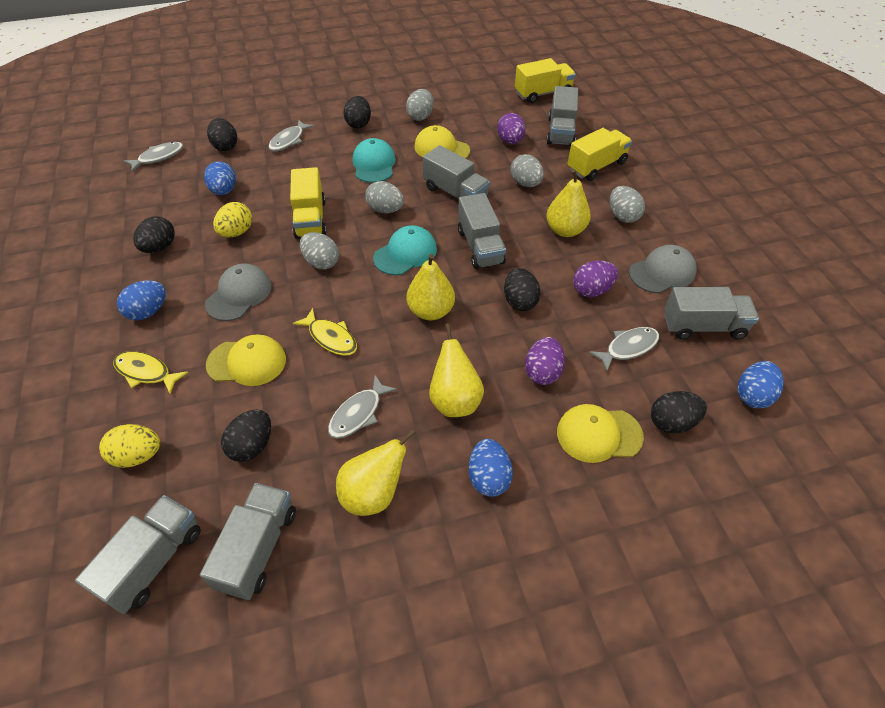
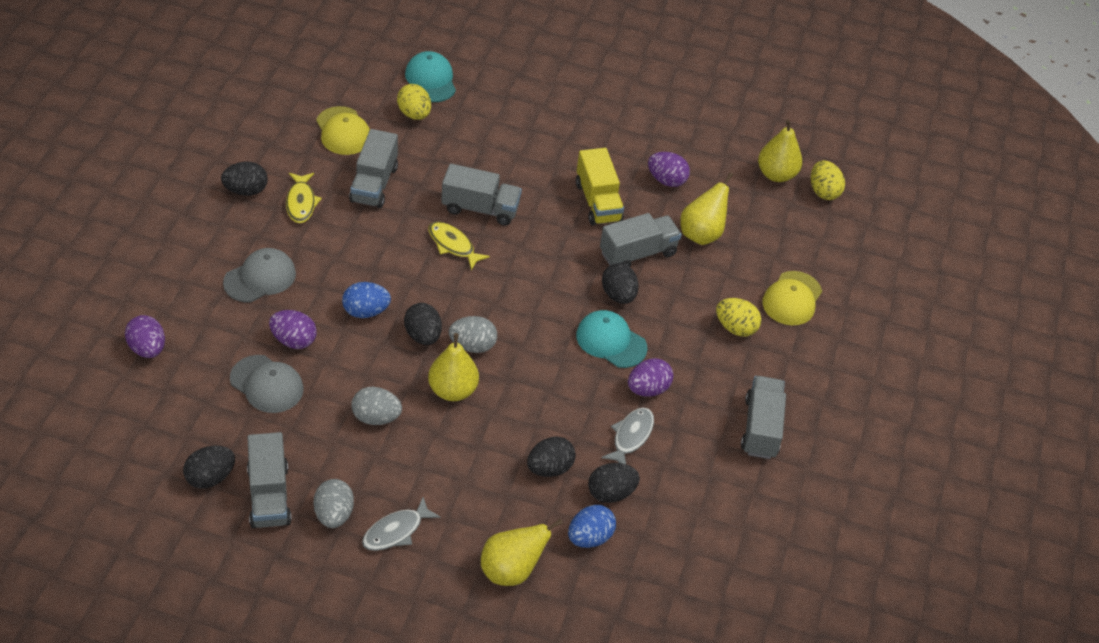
blue egg: [117,280,166,321] [204,161,236,195] [468,439,513,497] [737,361,784,409] = 4 -> [342,282,391,318] [568,505,616,548] = 2
grey egg: [300,232,339,270] [365,181,404,213] [406,89,434,121] [510,154,544,187] [610,186,645,223] = 5 -> [313,479,354,528] [351,387,402,425] [449,316,497,353] = 3
grey fish: [124,142,183,172] [268,120,315,152] [328,375,397,439] [589,327,660,372] = 4 -> [362,497,441,551] [601,408,654,464] = 2
grey truck: [75,495,201,614] [200,483,296,600] [423,145,490,199] [458,193,506,269] [546,86,578,146] [664,287,759,340] = 6 -> [247,432,292,528] [349,129,398,208] [441,164,522,226] [600,213,682,267] [741,376,786,459] = 5
purple egg: [497,113,525,144] [525,337,565,385] [573,261,618,297] = 3 -> [125,315,165,358] [269,310,317,349] [628,358,673,397] [648,152,690,187] = 4
yellow cap: [206,335,286,386] [414,125,470,158] [557,404,644,463] = 3 -> [316,106,370,155] [762,271,822,325] = 2
yellow egg: [99,424,160,468] [213,202,252,237] = 2 -> [397,84,431,120] [716,298,761,337] [811,160,845,200] = 3
yellow truck: [290,167,327,239] [515,58,576,103] [567,128,632,181] = 3 -> [576,148,624,226] = 1

